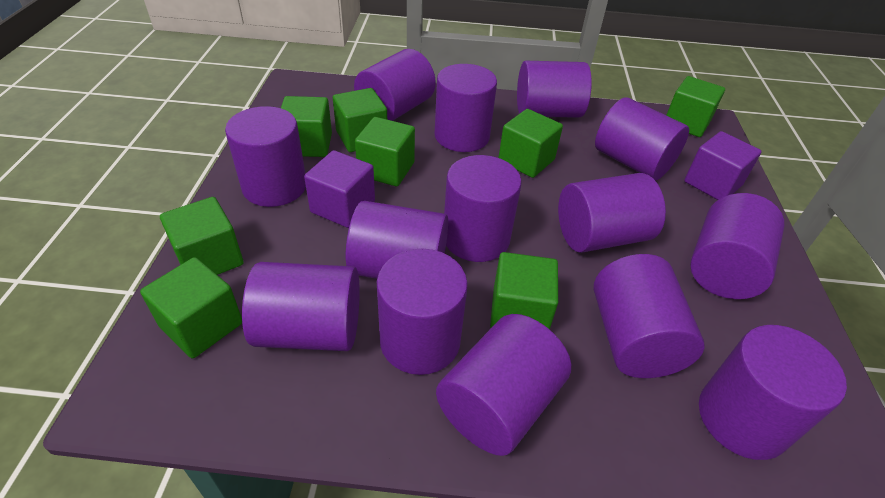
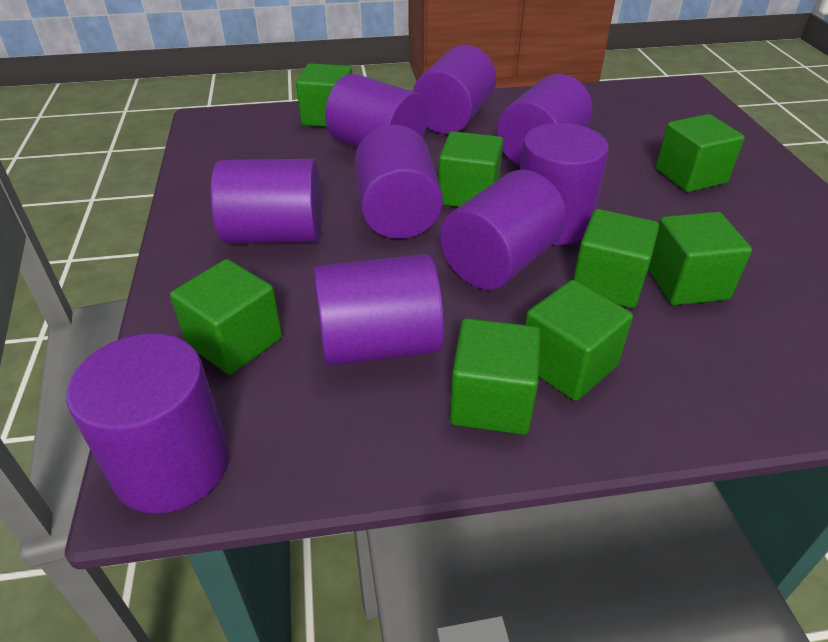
purple cube: [304,150,375,228] [684,131,762,200] = 2 -> none = 0
purple cylinder: [225,106,306,207] [242,262,360,351] [346,201,448,279] [354,49,436,121] [377,249,468,375] [435,64,497,152] [436,314,571,456] [444,155,522,262] [517,61,592,118] [558,173,666,253] [594,254,705,378] [595,97,689,180] [690,193,784,299] [699,325,847,460] = 14 -> [66,333,229,514] [211,159,322,243] [314,254,444,366] [325,74,428,148] [355,125,443,239] [413,45,496,134] [440,170,567,290] [497,74,592,166] [520,123,609,245] = 9

